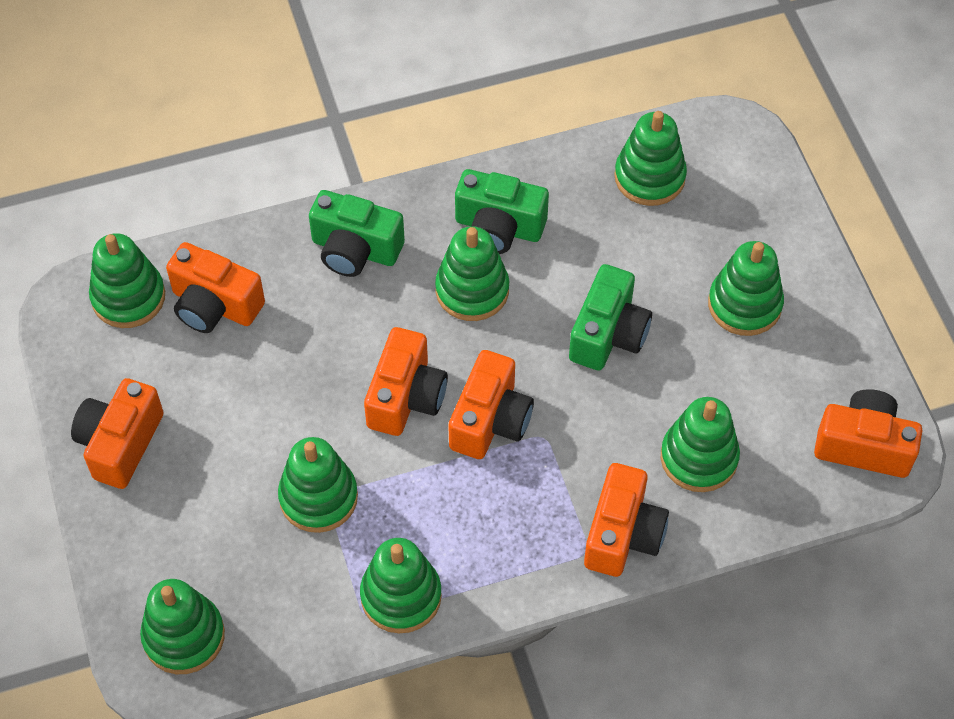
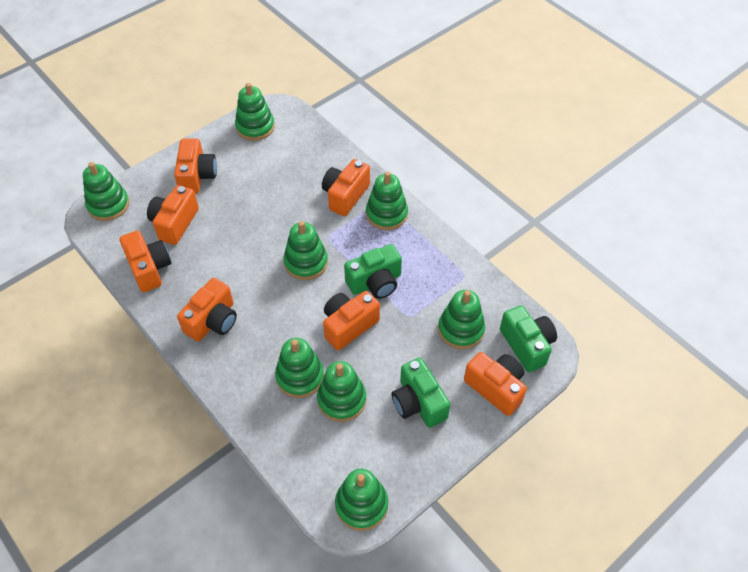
orange camera: [71,378,164,489] [166,242,265,333] [364,327,448,436] [448,350,534,459] [584,463,669,577] [814,389,922,478] = 6 -> [120,230,172,292] [147,185,199,245] [174,139,217,194] [177,278,237,342] [322,159,370,216] [323,291,380,351] [464,352,527,416] = 7

